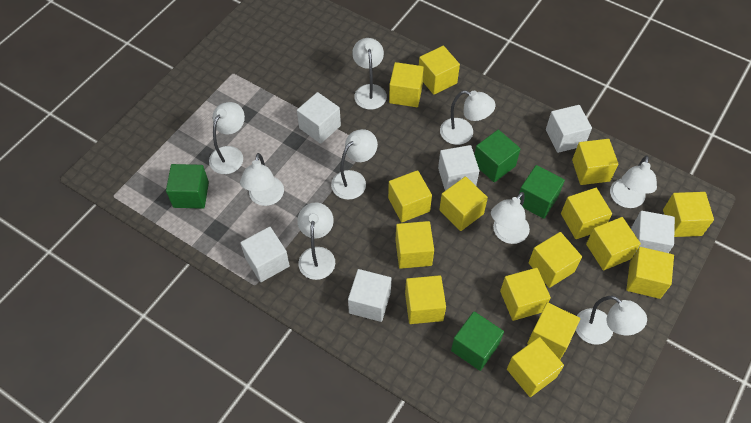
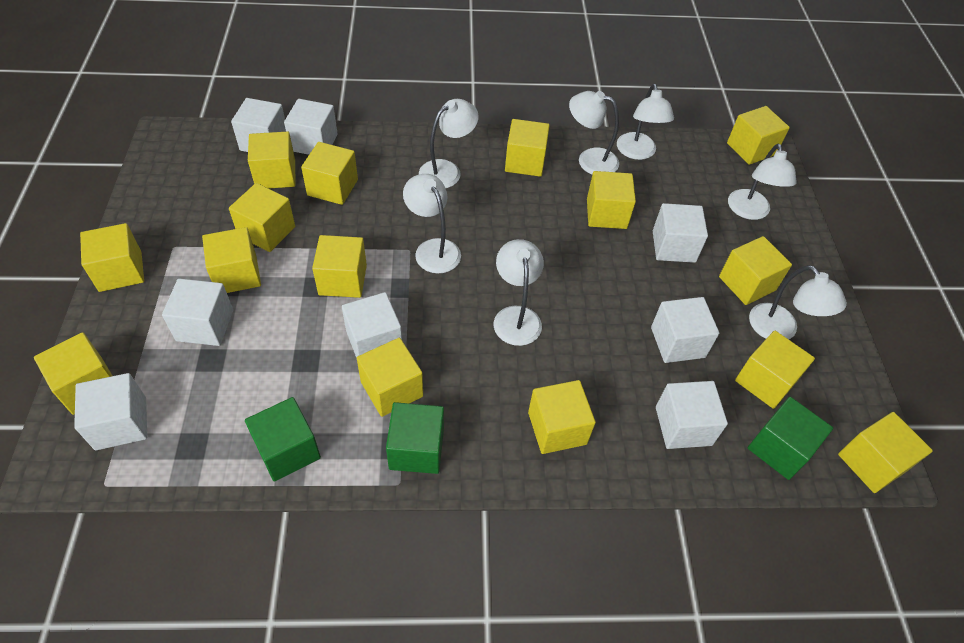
green cube: [166,164,209,209] [451,312,504,371] [474,130,521,182] [519,165,565,219] = 4 -> [245,397,321,482] [386,402,444,474] [748,397,833,480] = 3
white cube: [240,227,290,282] [297,92,341,144] [348,269,391,322] [438,145,479,191] [546,105,592,153] [631,211,675,255] = 6 -> [74,373,147,450] [162,278,233,346] [231,98,286,152] [284,99,338,155] [342,292,402,358] [651,297,719,363] [653,203,708,263] [656,381,728,449] = 8
white lamp: [209,102,245,174] [240,153,284,206] [297,202,335,280] [331,129,378,200] [352,38,387,110] [440,90,495,145] [491,192,530,244] [576,296,647,345] [610,155,657,208] = 9 -> [403,174,461,273] [419,99,479,188] [494,239,544,346] [569,91,619,174] [617,84,674,160] [728,144,797,220] [749,265,847,339] = 7

